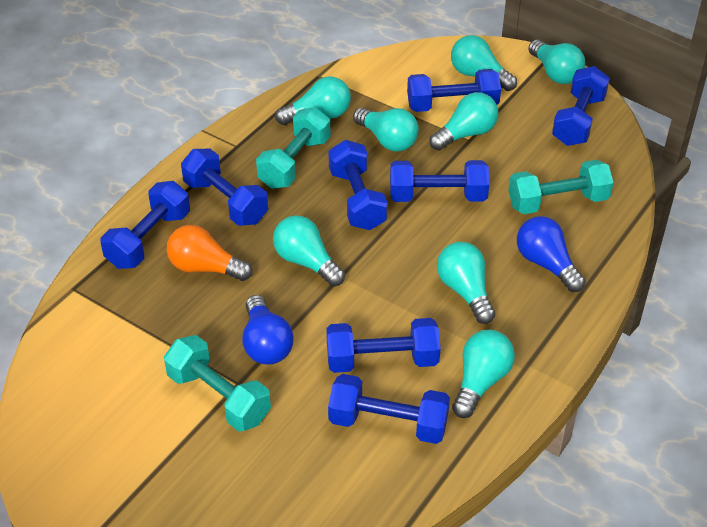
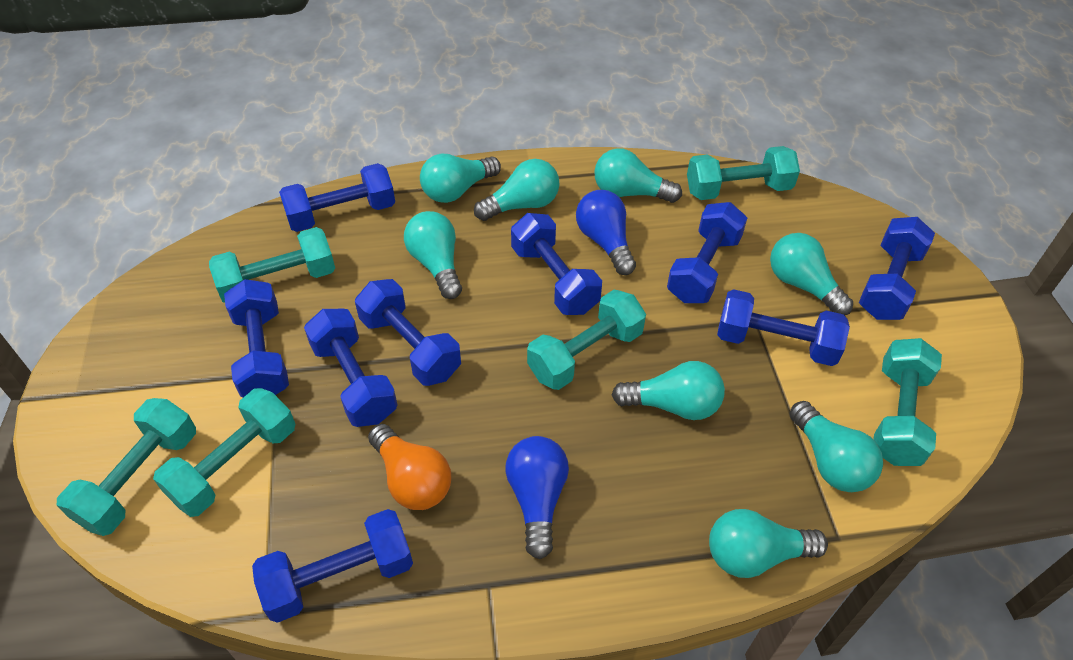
blue dumbbell: [101,181,190,269] [181,149,268,226] [326,318,441,373] [328,374,450,444] [329,140,388,230] [390,160,489,202] [407,69,501,112] [552,66,610,146] = 8 -> [224,279,289,398] [252,509,413,623] [279,163,395,232] [304,309,397,427] [355,279,461,386] [511,213,602,315] [667,202,747,303] [717,289,850,366] [859,217,935,320] = 9
turquoise dumbbell: [164,335,271,431] [256,107,331,189] [509,160,614,214] = 3 -> [57,398,196,536] [153,388,295,517] [209,227,335,303] [527,290,646,390] [687,146,800,200] [873,338,942,466] = 6

